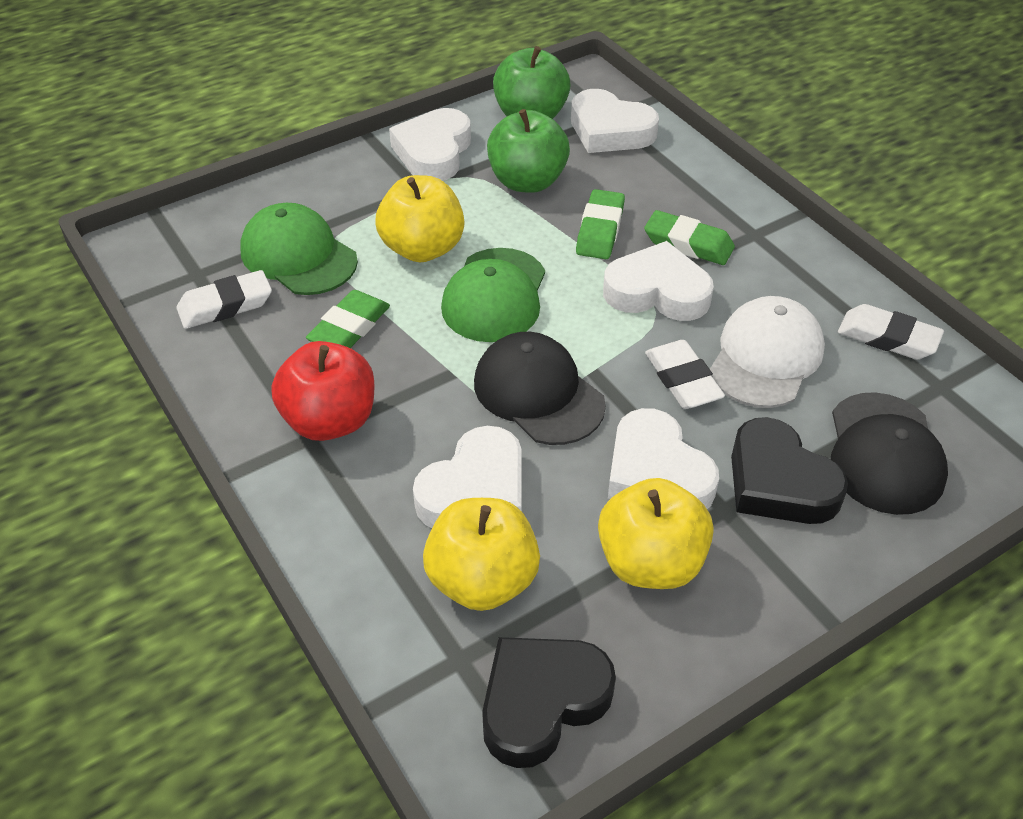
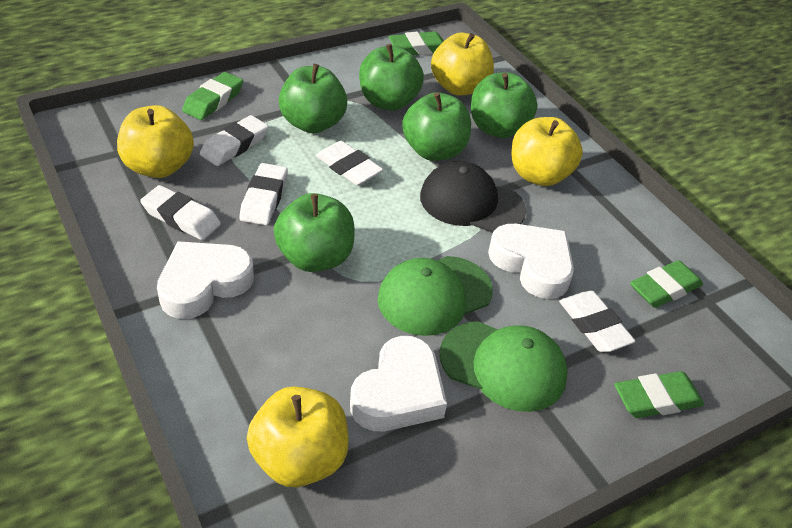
black cap: [474,332,606,445] [831,392,948,515] = 2 -> [420,161,526,233] = 1
black heart: [482,637,616,768] [731,417,848,524] = 2 -> none = 0
green apple: [487,109,570,193] [493,46,571,119] = 2 -> [274,193,355,272] [279,64,347,133] [359,44,424,111] [402,92,471,161] [471,72,537,138] = 5
green eraser: [306,290,390,348] [576,189,625,259] [644,210,735,265] = 3 -> [182,72,243,120] [388,31,444,55] [614,371,704,418] [630,260,703,308] = 4
red apple: [271,341,375,441] = 1 -> none = 0
white cap: [710,296,825,408] = 1 -> none = 0
white eraser: [176,270,272,329] [645,340,725,409] [838,304,944,359] = 3 -> [140,185,221,240] [200,115,269,166] [240,163,288,225] [316,141,383,185] [559,291,635,352] = 5
white heart: [389,108,471,181] [413,426,522,528] [571,89,659,153] [603,241,714,321] [608,408,719,509] = 5 -> [157,241,254,319] [350,336,447,431] [488,224,574,299] = 3
yellow apple: [376,175,464,262] [423,498,540,611] [598,478,714,589] = 3 -> [117,105,194,178] [247,386,349,487] [431,33,494,96] [511,117,583,186] = 4

